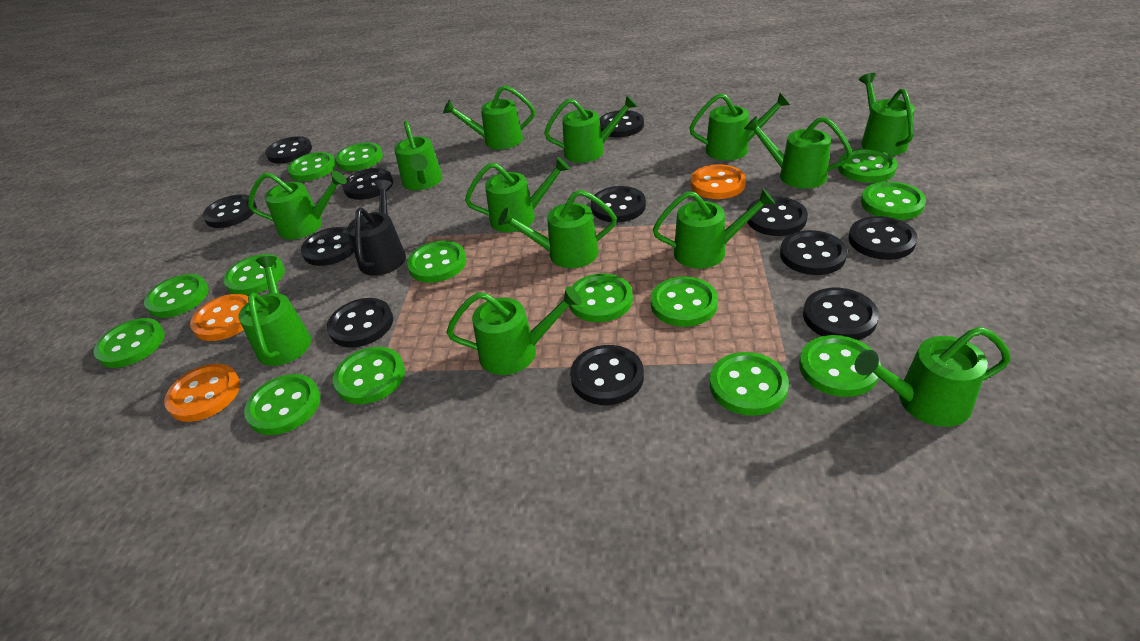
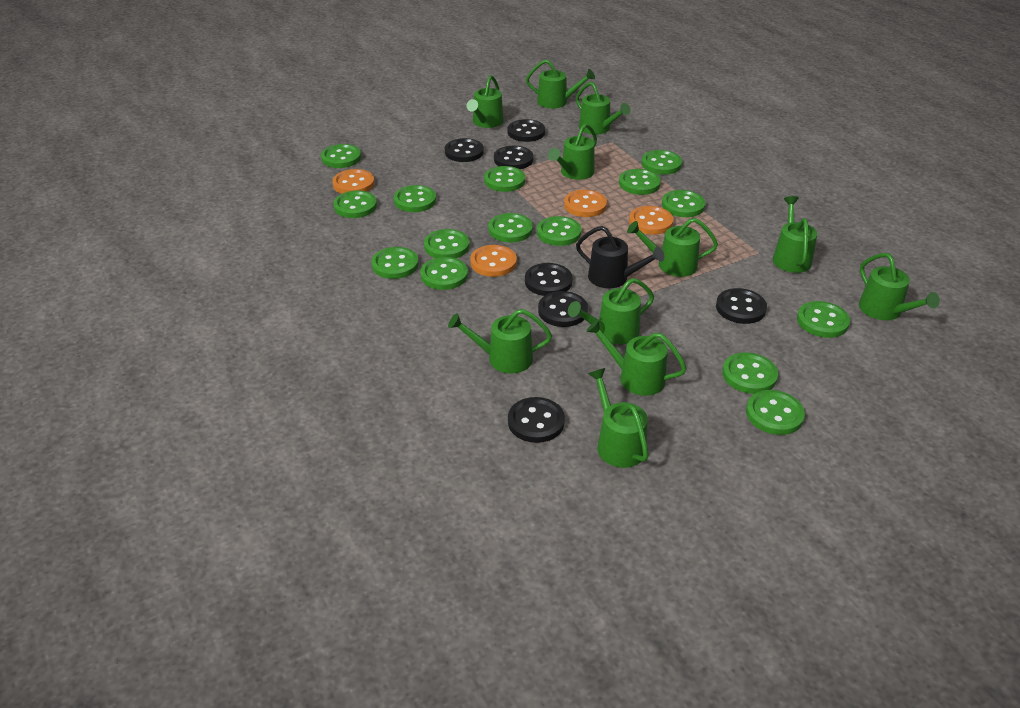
black button: [203,194,257,228] [265,136,312,163] [301,227,354,266] [327,298,393,348] [342,168,393,200] [570,345,644,405] [591,186,646,222] [599,110,644,137] [747,196,808,236] [780,230,847,275] [803,288,879,340] [848,216,918,260] = 12 -> [445,138,484,162] [494,146,534,169] [508,119,545,142] [508,397,565,443] [525,263,573,296] [538,291,588,327] [716,288,767,324] = 7
green button: [94,318,165,368] [144,274,209,318] [223,254,285,296] [244,374,320,435] [287,152,336,181] [333,347,405,404] [335,142,383,171] [407,241,466,283] [569,273,633,322] [651,276,718,327] [710,352,789,416] [799,335,881,397] [838,149,898,183] [861,181,926,220] = 14 -> [321,144,361,168] [333,190,377,218] [371,247,419,279] [394,185,436,212] [420,257,468,290] [424,229,469,258] [484,166,525,192] [488,213,533,242] [537,216,581,246] [619,169,661,195] [642,150,682,175] [662,190,705,217] [722,352,778,394] [746,390,805,435] [797,301,850,338] = 15
green watering can: [238,256,311,366] [248,171,347,240] [394,121,443,191] [443,85,535,149] [447,286,582,375] [465,157,570,232] [498,190,617,268] [544,95,638,163] [653,189,775,269] [689,93,790,161] [744,116,853,189] [855,327,1011,427] [859,73,915,156] = 13 -> [448,309,552,374] [467,75,504,128] [526,59,595,109] [548,123,597,180] [568,278,654,344] [576,82,630,135] [586,320,687,396] [588,368,649,468] [627,218,718,277] [773,196,817,273] [859,253,940,320] = 11
orange button: [164,363,240,422] [190,294,249,341] [691,164,746,199] = 3 -> [332,169,374,194] [470,245,517,277] [564,190,607,217] [629,206,674,235] = 4

